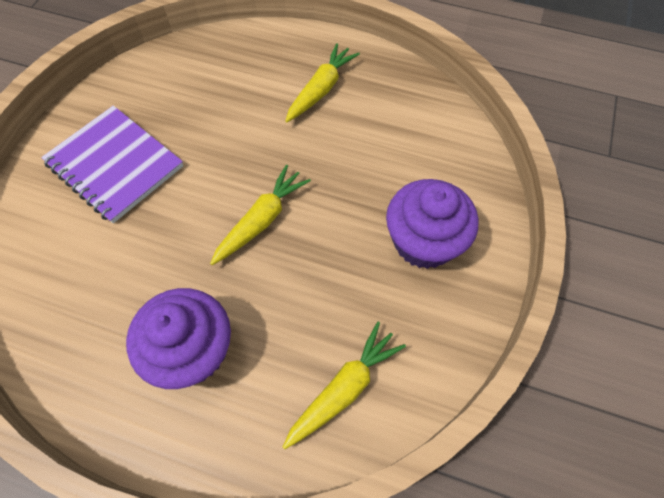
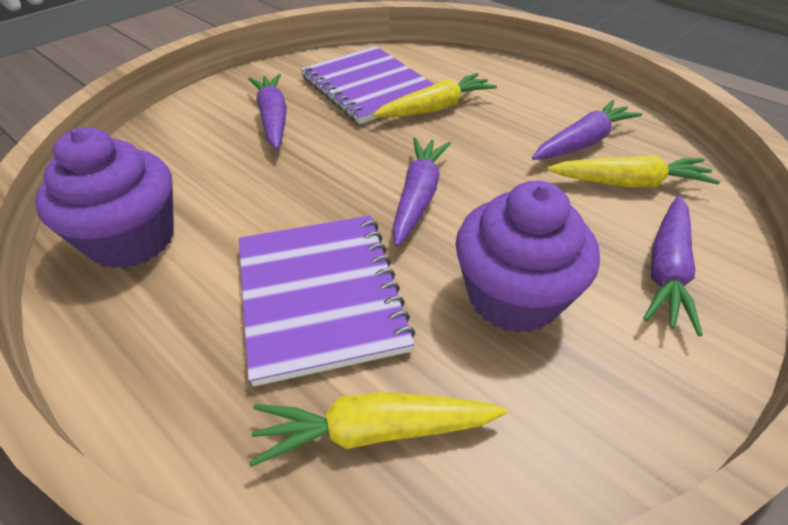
purple carrot: none = 0 -> [248,74,287,150] [392,137,451,247] [532,100,642,160] [643,196,703,336] = 4
purple notebook: [41,106,184,223] = 1 -> [239,215,415,386] [301,46,434,124] = 2

